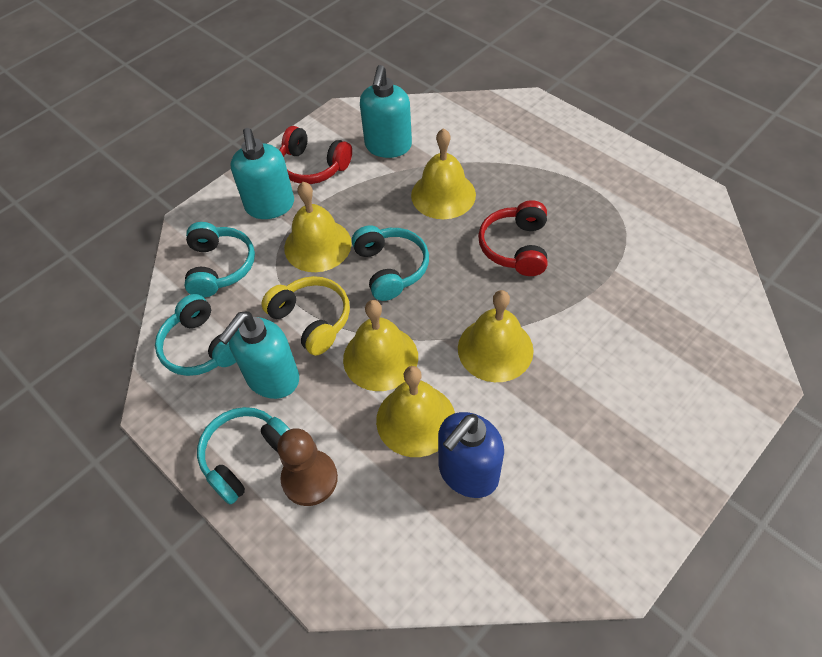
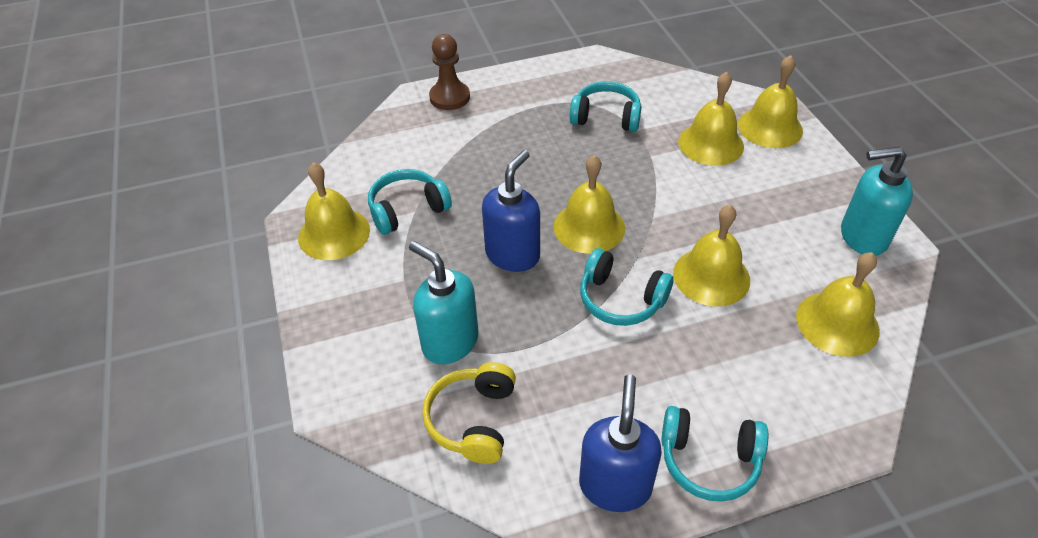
blue soap dispenser: [438,412,504,498] = 1 -> [482,150,540,272] [579,374,662,512] = 2
red headphones: [279,126,352,184] [478,200,547,276] = 2 -> none = 0
turquoise soap dispenser: [218,311,299,399] [231,128,294,219] [360,65,412,158] = 3 -> [409,241,479,364] [841,146,913,256] = 2
yellow bell: [284,182,352,272] [343,300,418,391] [376,366,455,457] [411,128,476,219] [458,290,534,382] = 5 -> [298,162,370,260] [554,155,625,254] [673,205,750,307] [678,71,744,166] [738,55,803,148] [796,252,880,357] = 6

